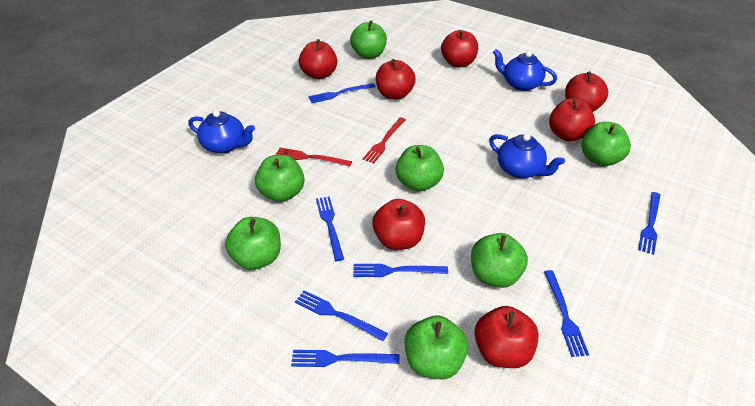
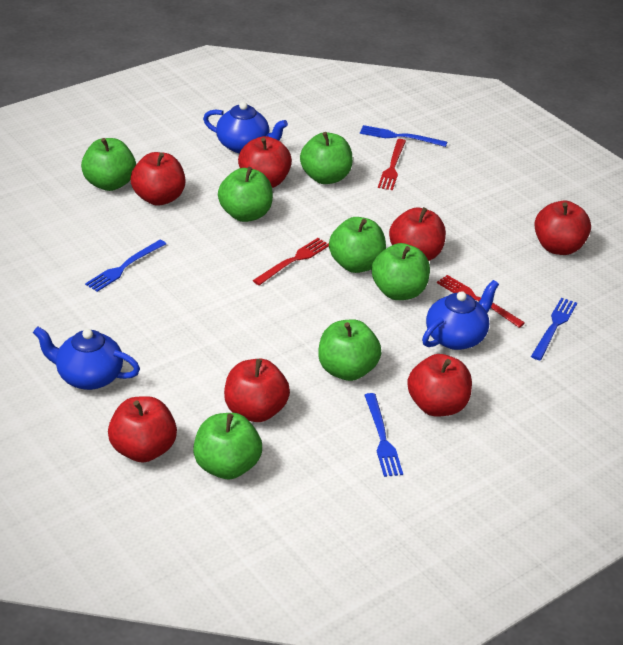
blue fork: [291,350,400,367] [295,290,388,341] [308,83,376,103] [316,196,344,261] [353,264,448,277] [544,270,589,357] [638,192,660,255] = 7 -> [85,240,166,292] [360,125,447,147] [364,393,403,477] [531,298,577,360] = 4
red fork: [275,148,352,166] [363,117,406,163] = 2 -> [253,238,329,285] [378,139,406,190] [437,275,525,328] = 3

